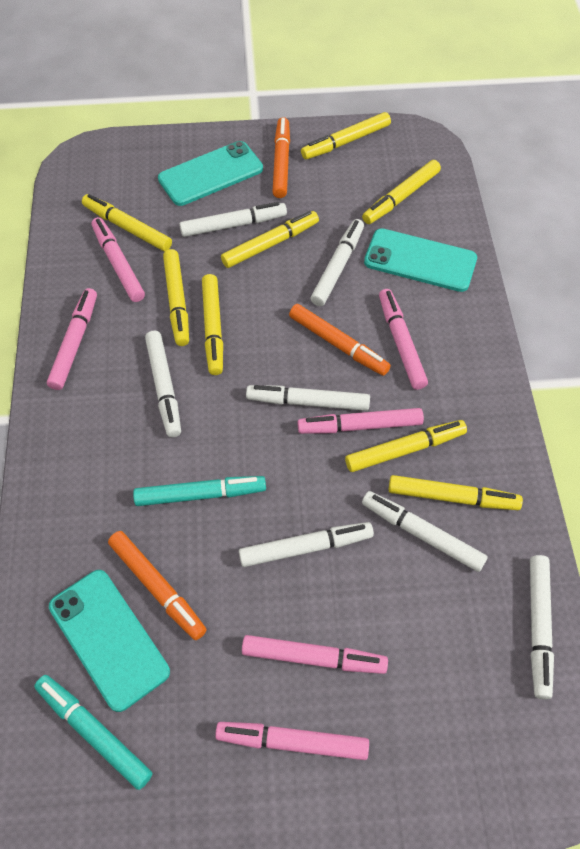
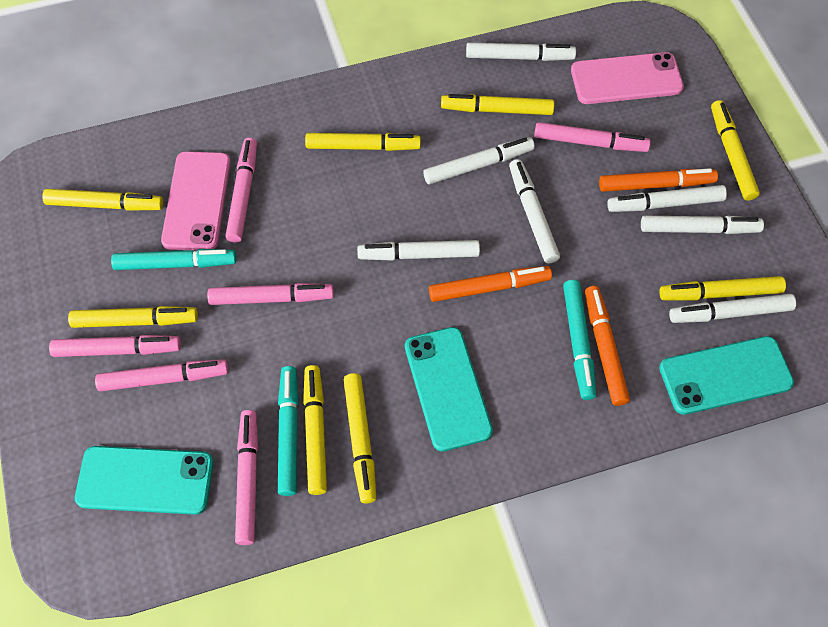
pink phone: none = 0 -> [161,151,231,251] [571,52,684,104] = 2
turquoise marker: [34,675,152,790] [133,476,266,506] = 2 -> [111,249,237,270] [278,366,299,496] [563,280,596,400] = 3

